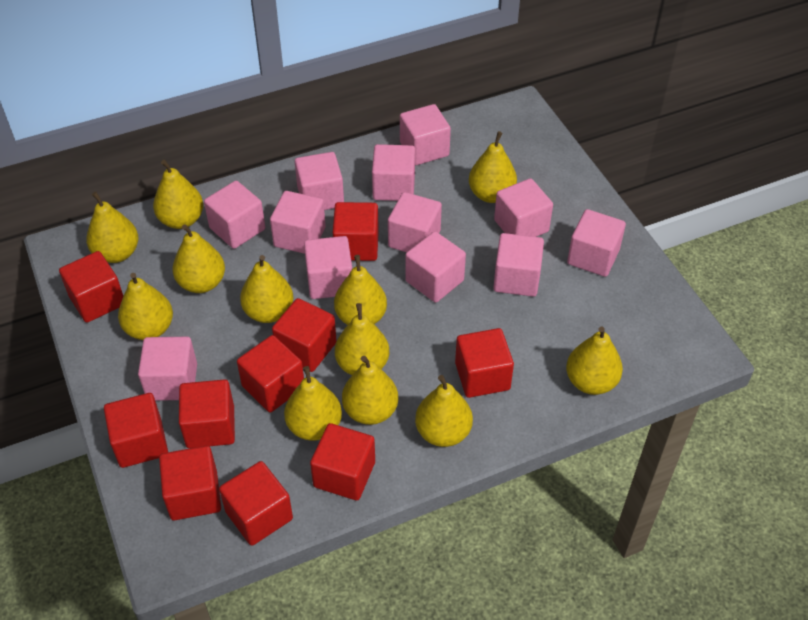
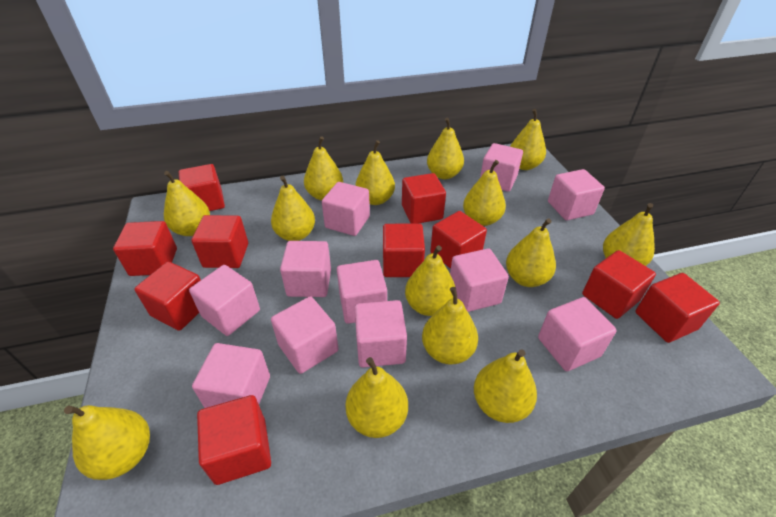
pink cube: [138,337,197,401] [204,181,265,249] [270,191,326,254] [295,152,344,210] [304,236,352,299] [372,144,415,201] [388,192,442,252] [400,104,451,165] [405,231,466,303] [493,233,544,297] [494,178,553,237] [567,209,626,277] = 12 -> [189,265,260,336] [192,343,270,408] [271,296,339,374] [280,241,331,297] [322,182,370,236] [337,260,387,324] [354,300,407,367] [450,248,509,312] [480,143,523,192] [538,297,617,371] [548,169,605,220] = 11
yellow pear: [86,192,139,263] [118,273,173,340] [153,160,203,229] [173,224,225,293] [240,255,294,323] [284,366,342,441] [334,255,387,325] [335,303,389,375] [342,356,398,425] [415,375,473,447] [469,131,517,203] [566,326,623,395] = 12 -> [64,405,150,480] [164,171,210,236] [271,176,315,241] [304,136,343,200] [345,357,408,438] [355,140,395,205] [405,245,455,316] [422,287,478,365] [427,118,464,179] [463,160,506,226] [474,349,537,423] [506,218,556,287] [510,109,546,170] [603,203,655,266] = 14

